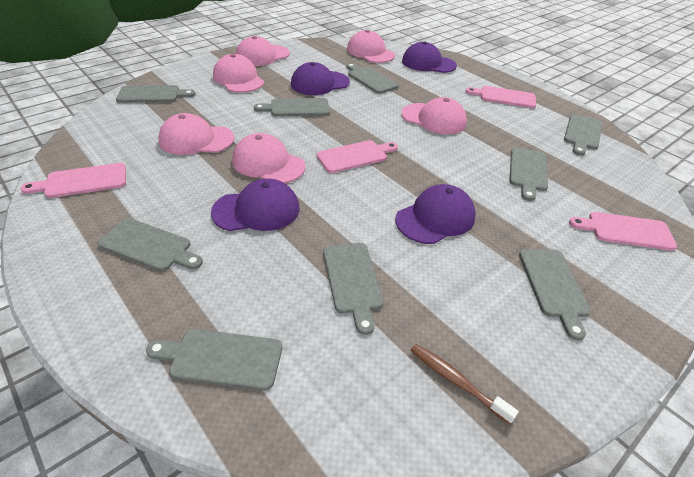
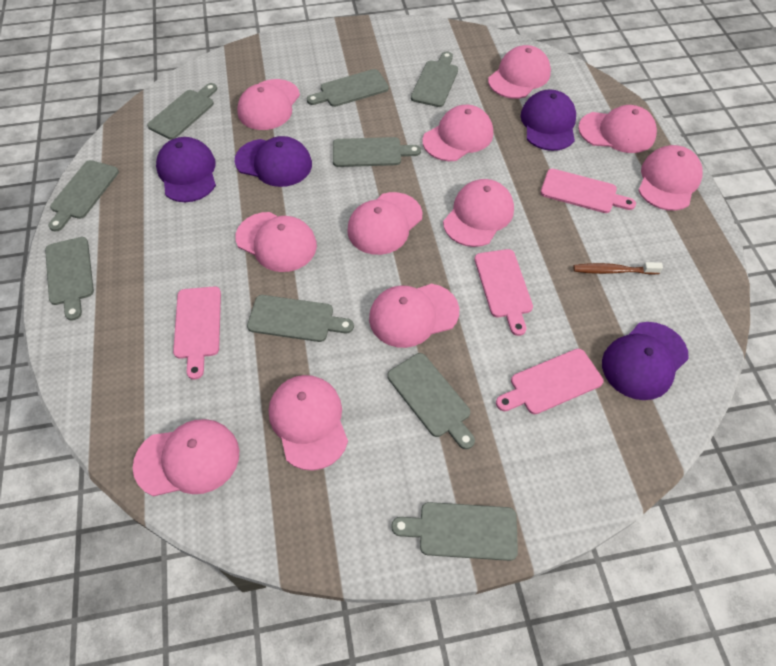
pink cap: [158,113,234,155] [213,54,264,93] [232,133,305,183] [236,36,290,66] [347,30,395,63] [402,97,467,135] = 6 -> [133,419,239,496] [236,212,317,272] [237,79,300,130] [269,375,348,471] [347,192,422,255] [369,284,459,348] [423,105,493,161] [443,179,514,247] [488,45,551,99] [578,105,657,153] [638,145,703,211] = 11

